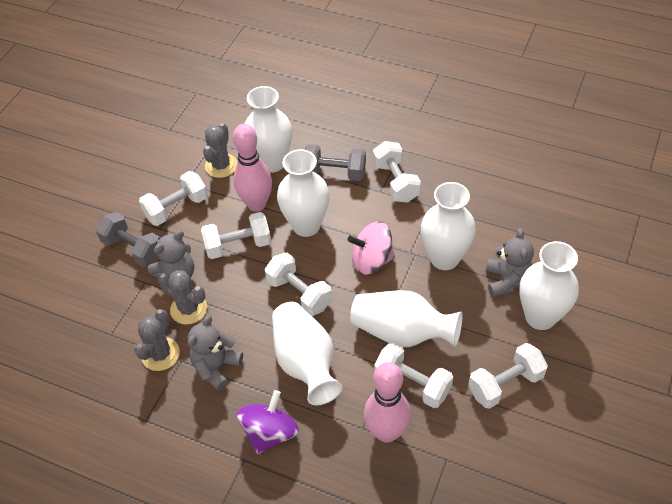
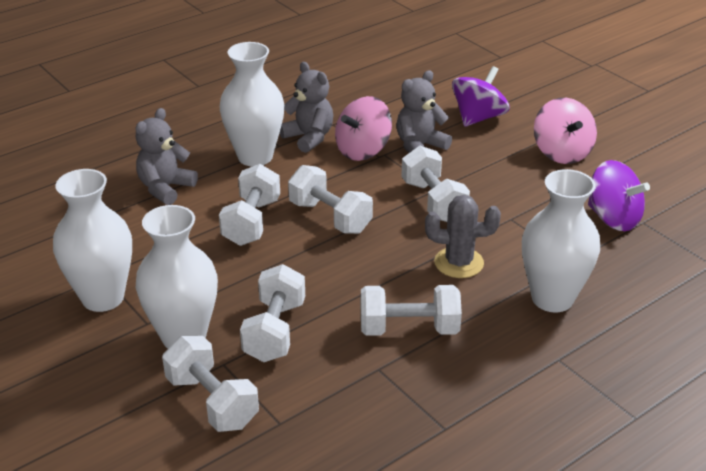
grey cactus: [134,309,180,371] [158,270,207,325] [203,123,237,178] = 3 -> [425,195,501,278] = 1
grey dumbbell: [96,212,159,267] [304,144,366,181] = 2 -> none = 0
pink bowling pin: [233,124,272,211] [364,362,411,443] = 2 -> none = 0
pink spinning top: [348,221,395,275] = 1 -> [335,96,392,161] [534,98,597,164] = 2
purple spinning top: [237,390,299,454] = 1 -> [452,66,509,127] [588,160,650,231] = 2
white vase: [244,86,292,173] [272,302,342,405] [277,149,330,237] [350,290,463,347] [421,182,476,270] [520,241,579,330] = 6 -> [53,169,132,312] [136,205,218,349] [220,42,285,167] [522,169,600,312] = 4

